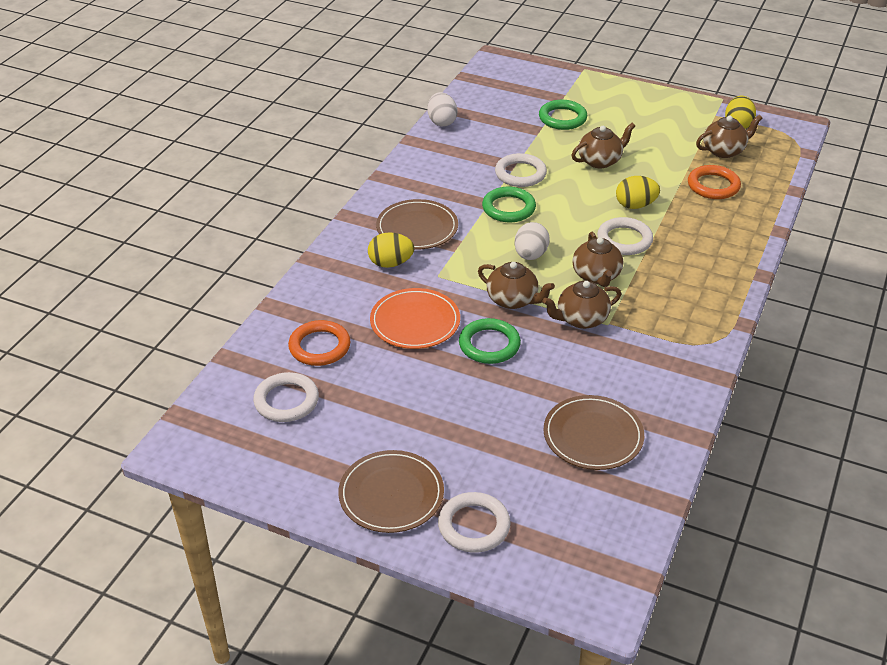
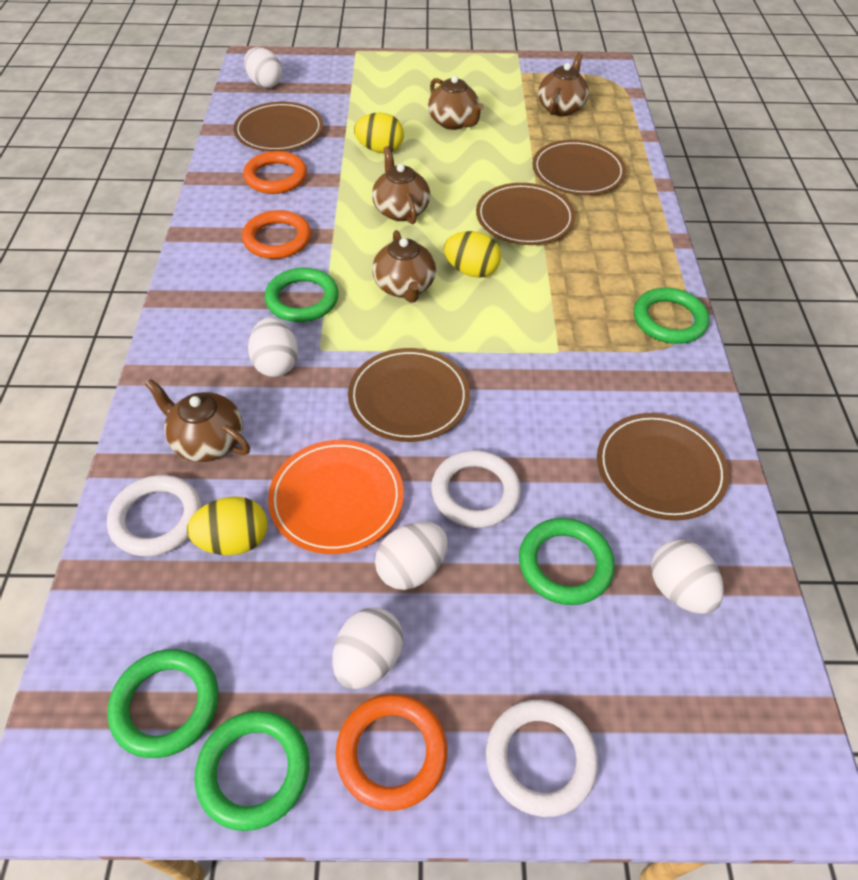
brown plate: [338,450,444,533] [376,199,458,250] [543,395,644,470] = 3 -> [233,102,323,152] [348,348,470,442] [476,183,575,245] [532,140,626,195] [597,413,729,521] = 5
green ring: [459,318,521,364] [482,187,536,222] [539,100,587,130] = 3 -> [108,649,219,758] [195,711,309,831] [265,268,339,322] [519,518,615,605] [634,288,709,344] = 5
orange ring: [288,320,350,366] [688,165,741,199] = 2 -> [242,210,311,259] [243,151,307,194] [336,694,447,811] = 3
white egg: [427,92,457,127] [514,222,550,260] = 2 -> [244,47,283,88] [248,317,298,377] [332,607,403,689] [375,522,448,590] [651,540,724,614] = 5
white ring: [253,372,319,422] [438,492,511,553] [495,153,547,187] [597,217,653,255] = 4 -> [107,475,202,556] [431,450,521,528] [486,700,598,817] = 3

